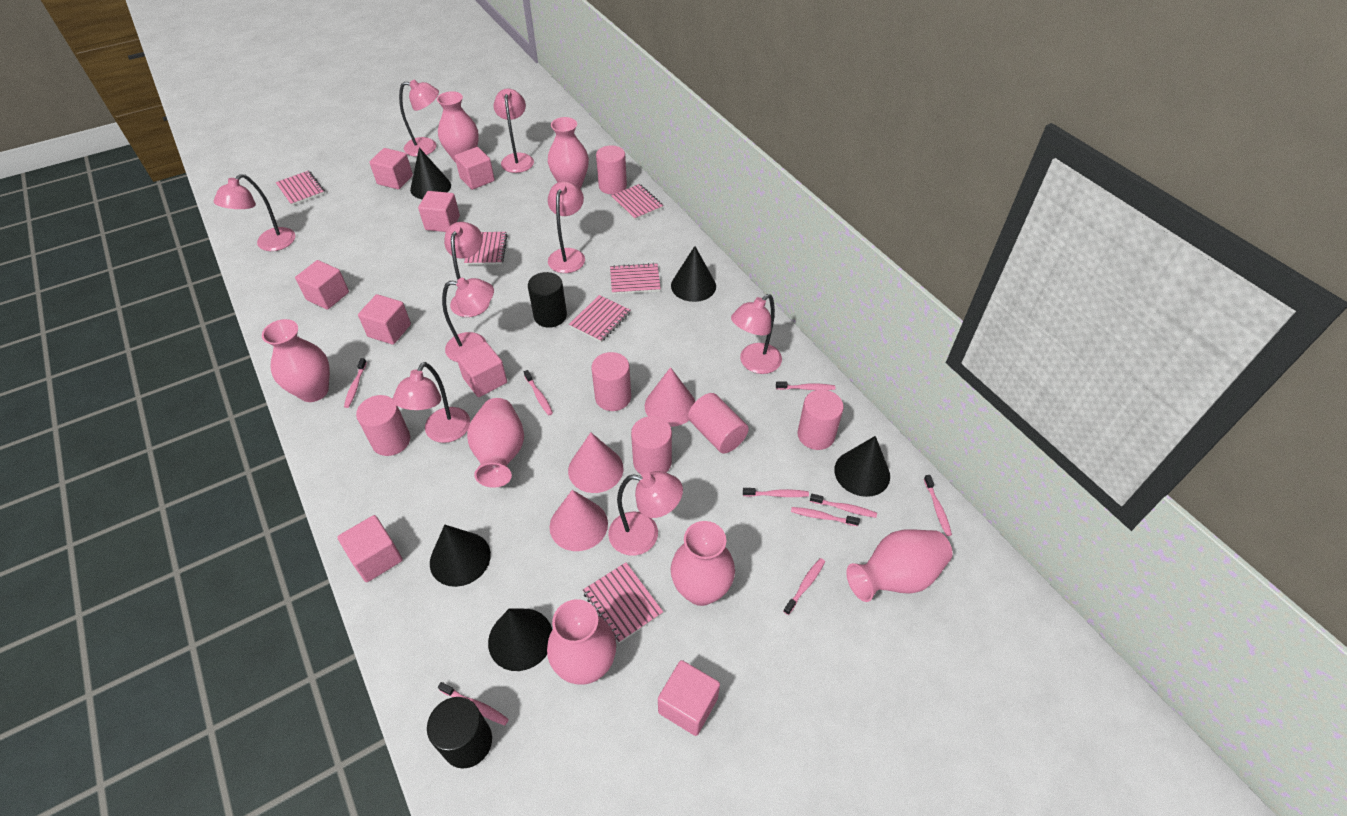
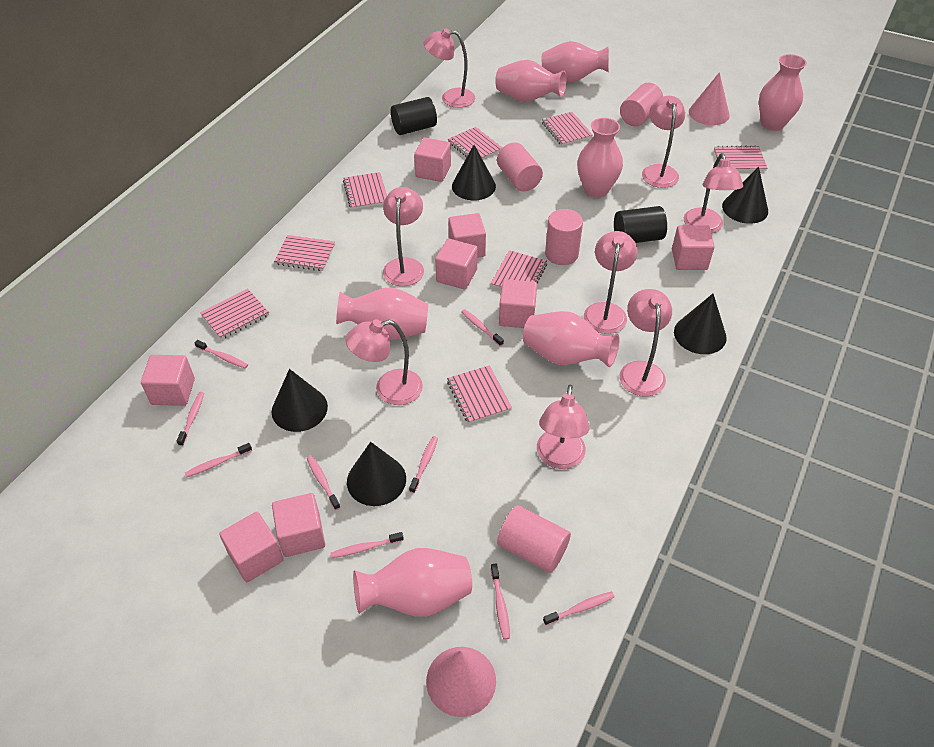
pink cone: [549,490,608,551] [568,432,623,493] [645,367,696,427] = 3 -> [426,647,496,717] [689,72,730,125] = 2
pink cylinder: [356,395,410,456] [591,352,631,411] [596,145,627,195] [631,416,672,475] [688,393,749,453] [798,389,844,450] = 6 -> [497,142,543,191] [497,505,571,573] [545,209,583,265] [620,83,663,126] = 4
pink lamp: [214,174,295,251] [393,362,470,443] [399,80,439,157] [442,277,494,362] [444,222,490,317] [494,89,534,173] [548,181,585,273] [608,471,683,556] [731,294,782,374] = 9 -> [345,319,423,405] [383,187,424,286] [424,28,475,108] [537,384,590,469] [584,231,638,334] [620,289,672,397] [642,96,685,188] [684,153,743,233] = 8
pink notebook: [276,171,325,206] [464,232,508,265] [569,295,631,342] [583,562,663,643] [610,263,661,294] [611,184,664,220] = 6 -> [200,289,269,340] [274,235,335,271] [343,172,387,209] [447,365,512,424] [448,127,502,160] [491,250,547,289] [542,112,593,146] [714,145,767,171] = 8

